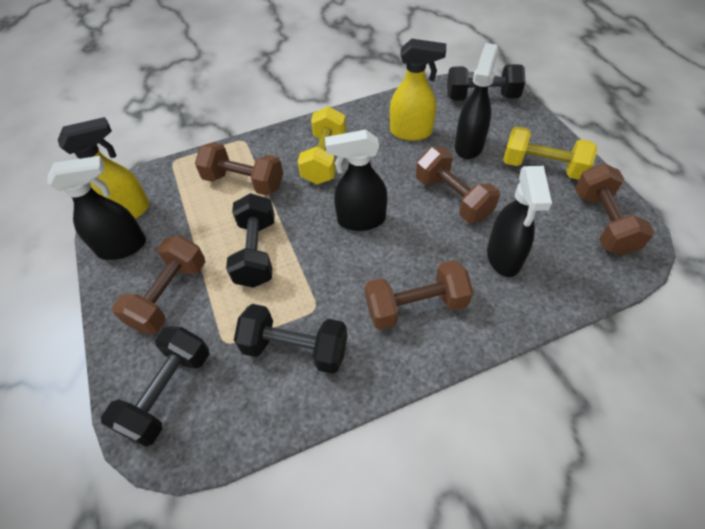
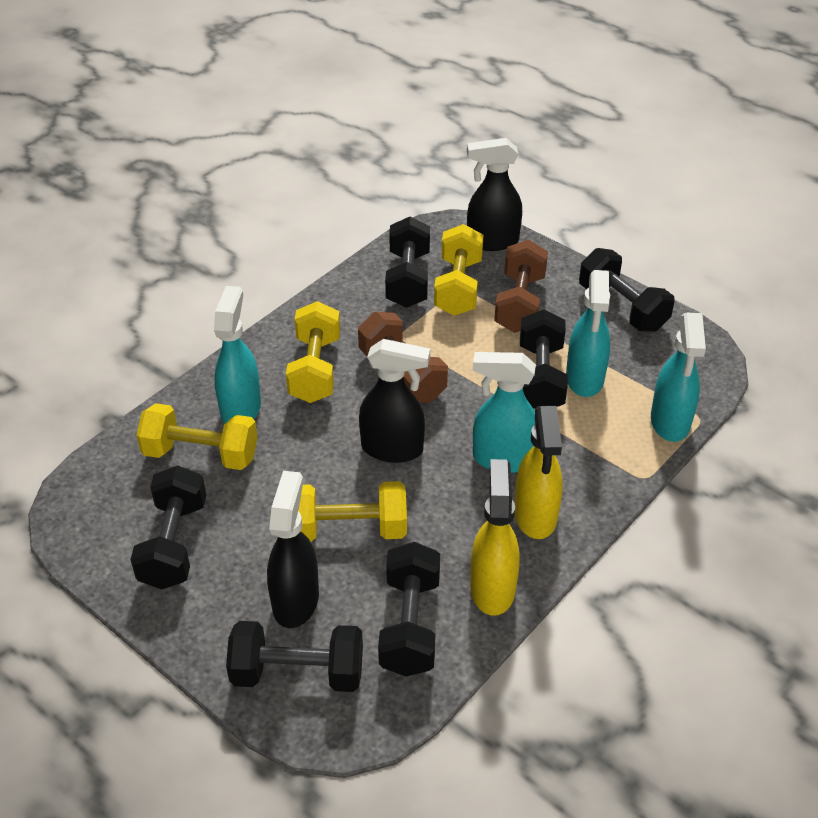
black dumbbell: [101,326,210,447] [226,193,275,288] [234,304,347,374] [447,64,525,101] = 4 -> [130,465,206,589] [226,621,363,692] [378,542,440,676] [385,216,430,308] [520,309,568,409] [579,248,675,332] = 6
black spray bottle: [47,156,146,260] [325,130,387,231] [455,43,498,159] [487,166,552,277] = 4 -> [267,471,319,628] [359,339,430,463] [467,138,522,251] = 3
brown dumbbell: [112,236,205,334] [195,142,283,196] [365,260,473,330] [416,147,500,223] [575,163,654,256] = 5 -> [358,311,448,402] [494,240,548,333] = 2
turquoise spray bottle: none = 0 -> [214,286,261,424] [473,352,536,473] [566,270,611,397] [651,313,706,442] = 4
yellow dumbbell: [298,106,346,184] [503,126,598,180] = 2 -> [136,403,258,470] [286,301,340,403] [298,481,407,542] [434,224,483,316] = 4

